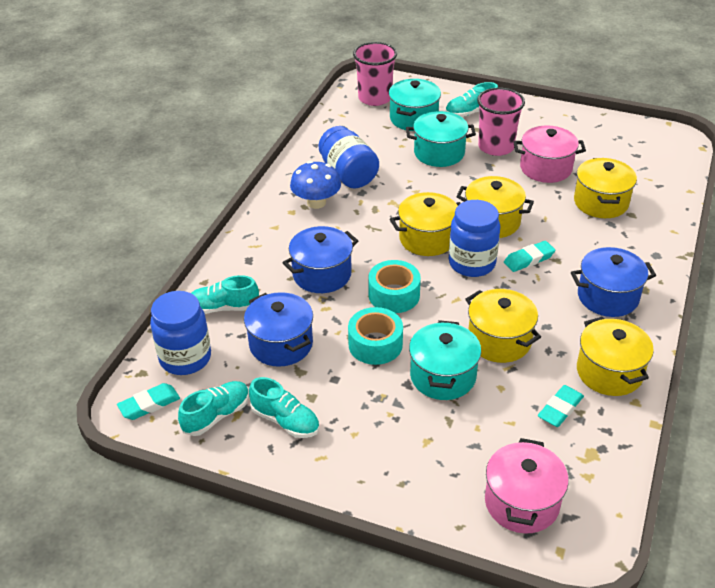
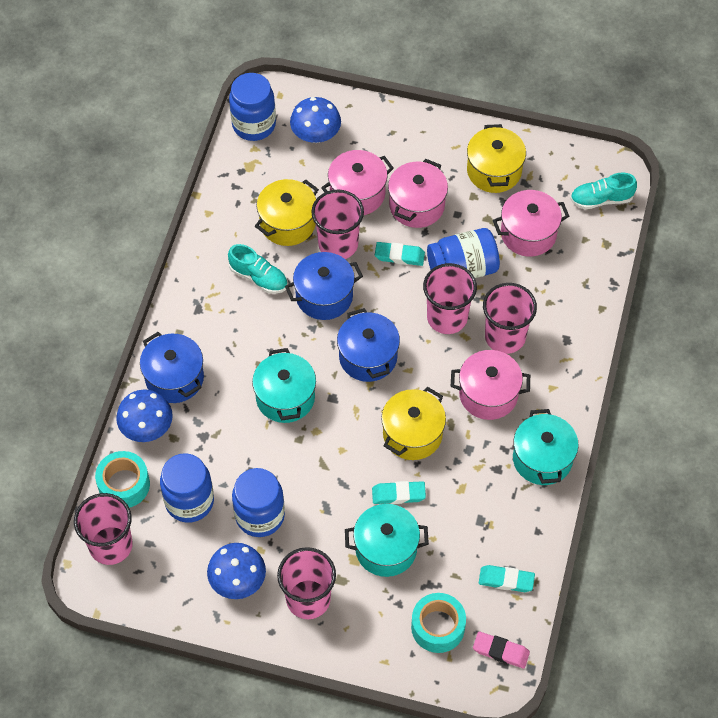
blue jar: [150,291,211,375] [318,126,379,188] [449,200,500,277] = 3 -> [160,453,214,523] [229,73,276,141] [232,468,285,537] [427,228,500,278] = 4
blue mushroom: [290,161,341,209] = 1 -> [116,389,173,442] [207,543,266,599] [290,97,341,143] = 3
pink cup: [353,42,397,106] [477,88,525,156] = 2 -> [74,493,133,565] [277,547,336,619] [311,190,364,259] [423,263,477,334] [483,283,537,354] = 5
pink eraser: none = 0 -> [473,631,530,668] = 1
pink pot: [485,438,569,533] [513,125,586,183] = 2 -> [321,150,394,215] [388,159,448,228] [451,350,530,420] [493,190,569,257] = 4
turquoise shoe: [178,381,249,436] [191,275,259,314] [249,377,319,438] [445,82,498,117] = 4 -> [228,244,288,294] [570,173,637,209] = 2
yellow pot: [390,192,461,256] [456,176,534,238] [465,289,541,363] [574,158,637,218] [577,317,654,396] = 5 -> [255,179,319,246] [381,387,446,460] [467,124,526,193] = 3

